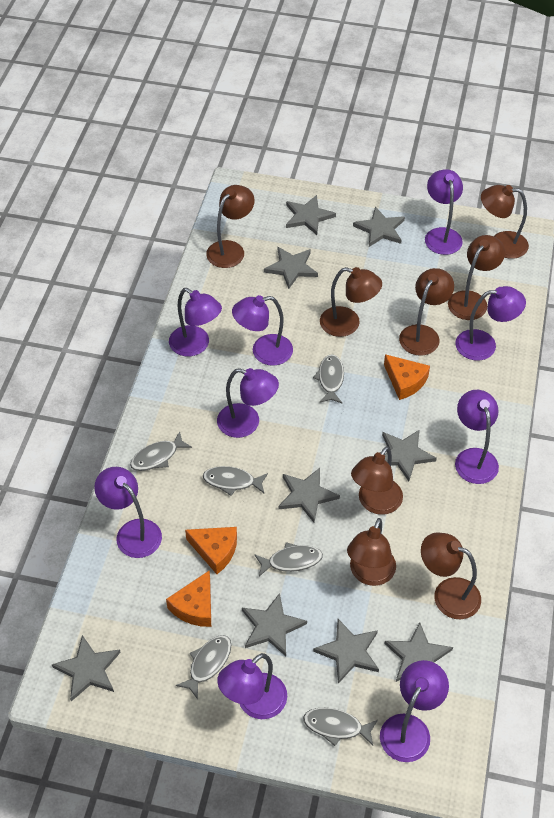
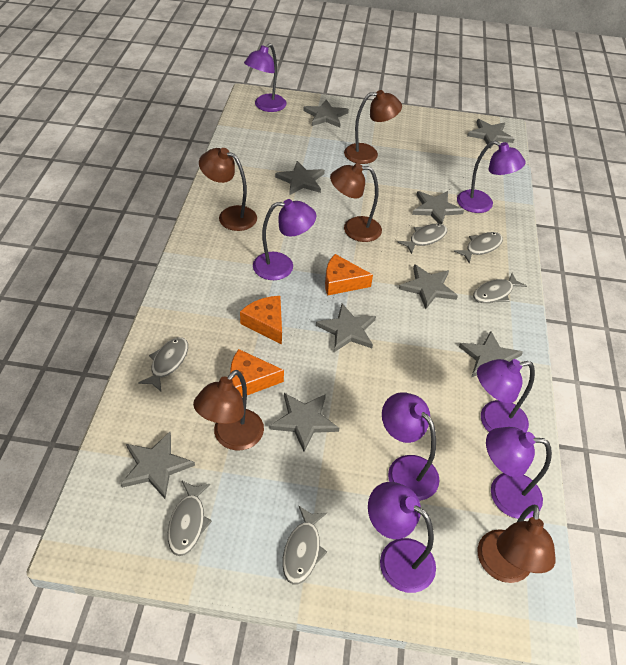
brown lamp: [206,185,255,268] [320,267,382,337] [347,518,396,586] [351,446,403,515] [399,268,454,356] [421,532,481,619] [448,235,505,320] [481,185,529,259] = 8 -> [193,370,264,451] [199,148,257,231] [330,163,382,242] [344,90,402,164] [477,505,556,583] = 5
purple lamp: [94,467,162,558] [169,288,222,356] [217,368,279,438] [217,653,287,719] [232,295,293,366] [380,660,449,762] [425,169,463,255] [455,286,526,361] [455,390,499,484] = 9 -> [244,43,287,112] [253,199,316,280] [368,482,436,593] [382,392,440,501] [457,141,526,213] [477,359,535,433] [486,427,552,519] = 7

